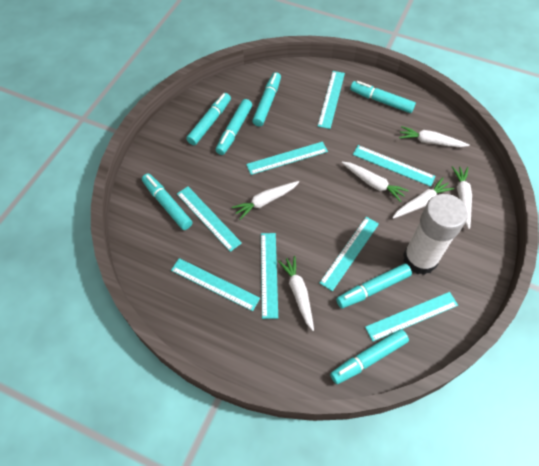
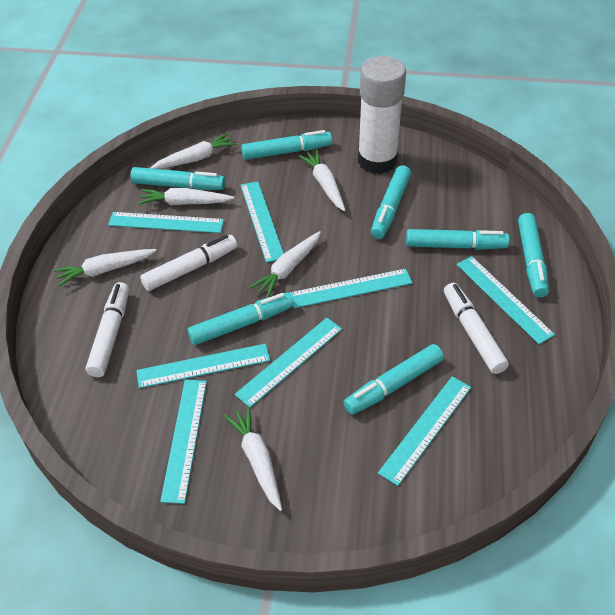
white marker: none = 0 -> [86,282,129,377] [140,235,237,291] [444,283,509,374] = 3

